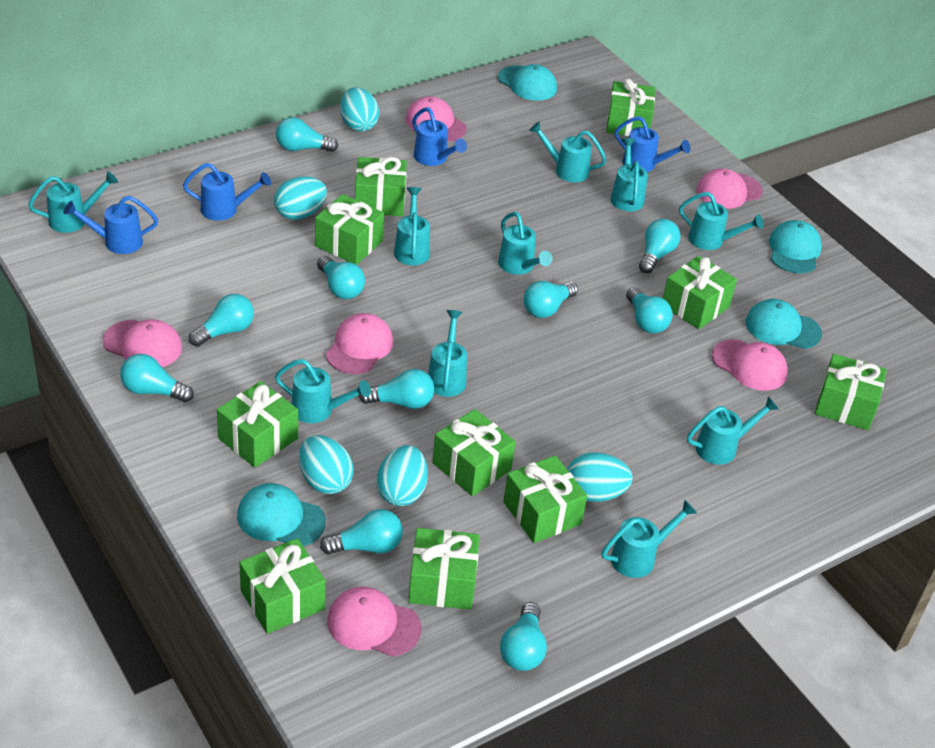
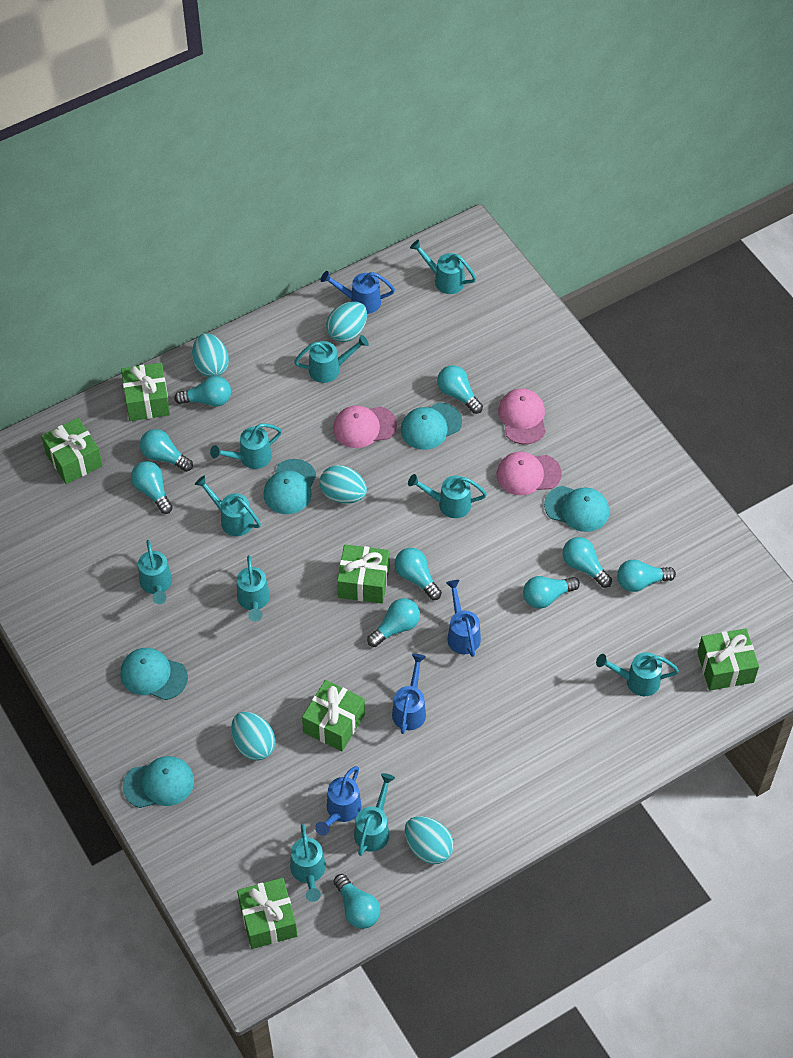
green gift: [217,381,298,468] [239,538,326,634] [315,194,384,265] [355,157,407,216] [408,528,479,610] [432,409,516,496] [503,455,587,543] [606,79,655,136] [663,256,737,329] [815,354,887,430] = 10 -> [41,418,103,484] [121,363,170,421] [237,878,297,949] [302,680,365,751] [337,544,390,604] [697,628,759,691] = 6
pink cap: [103,319,182,367] [326,313,393,374] [327,587,422,657] [405,96,467,142] [696,169,763,209] [712,339,788,391] = 6 -> [333,405,397,448] [496,452,562,495] [498,389,546,444] = 3
turquoise cap: [237,483,326,546] [498,64,557,101] [746,299,822,349] [769,220,822,274] = 4 -> [120,648,188,700] [123,756,194,808] [264,459,316,514] [401,402,462,450] [544,486,609,532] = 5

